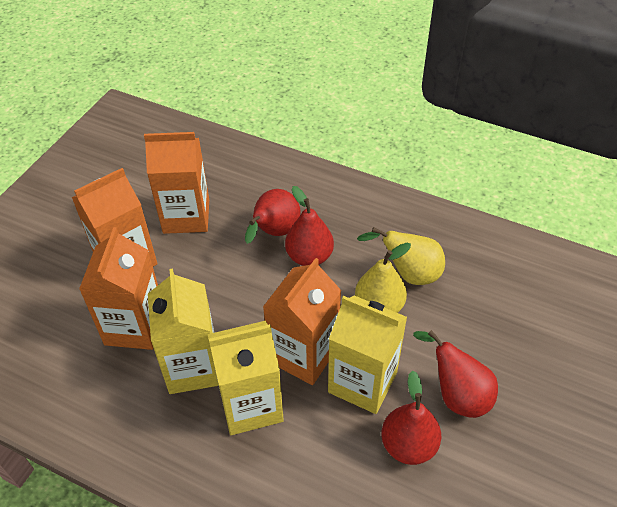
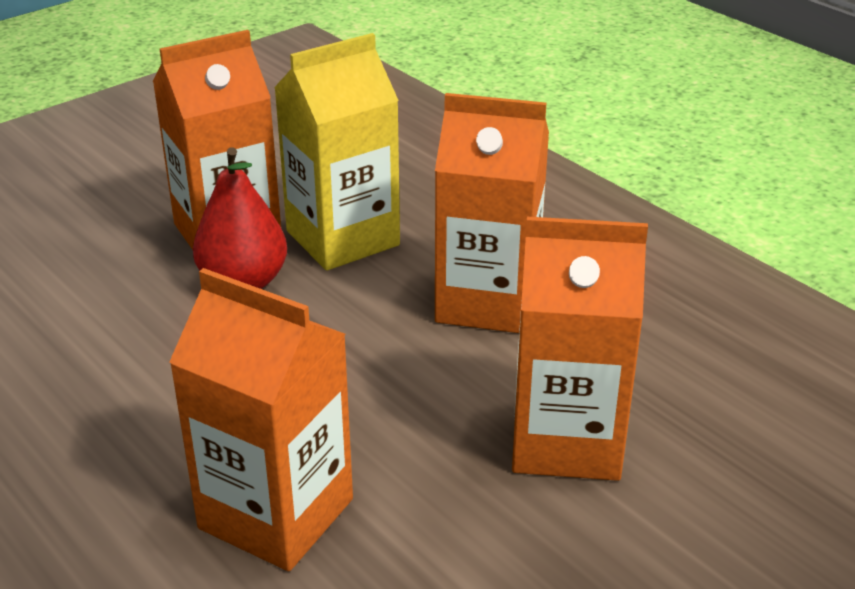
red pear: [245,189,301,244] [285,186,334,266] [381,370,441,465] [413,330,498,418] = 4 -> [193,147,287,289] = 1
yellow carton: [148,269,219,394] [208,321,284,435] [328,296,407,414] = 3 -> [274,33,400,271] = 1
yellow pear: [355,243,411,313] [357,227,445,285] = 2 -> none = 0

